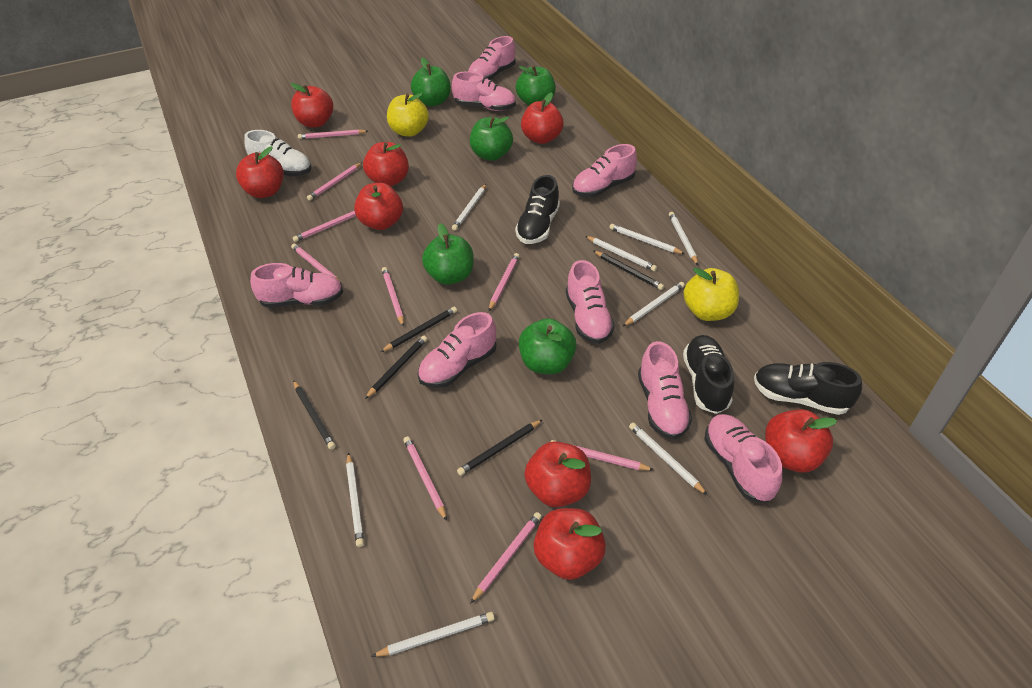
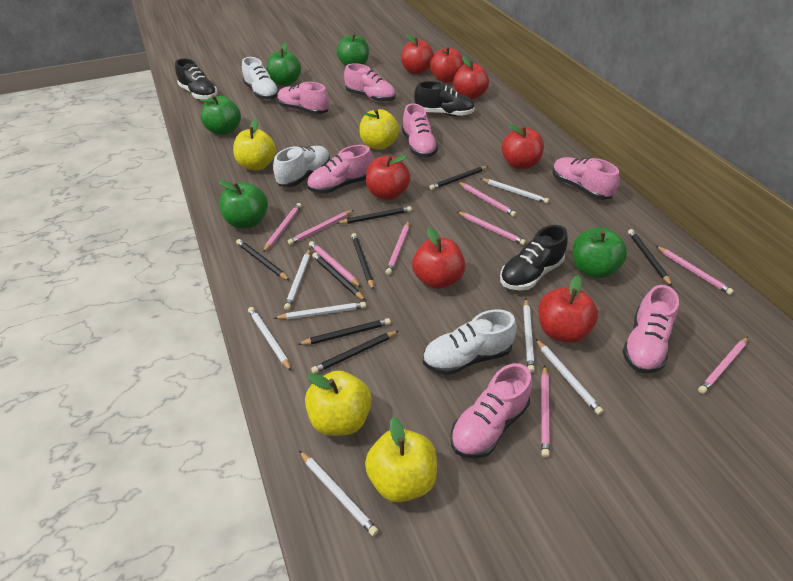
black pencil: [293,380,336,450] [365,336,427,399] [381,306,457,352] [457,419,543,476] [593,250,664,290] = 5 -> [236,239,290,281] [297,318,391,345] [311,331,398,374] [312,252,365,301] [337,206,412,224] [351,233,374,290] [429,166,489,190] [628,229,672,286] = 8
pink shoe: [250,263,343,308] [418,312,497,388] [452,71,516,111] [468,36,516,80] [566,260,615,344] [572,144,637,197] [638,341,692,439] [704,414,782,502] = 8 -> [277,82,329,114] [307,145,373,193] [344,63,396,102] [402,103,438,158] [450,363,532,459] [552,157,619,200] [622,285,679,373] = 7
red apple: [236,146,284,198] [291,83,333,127] [354,183,403,230] [363,142,409,186] [521,92,564,144] [524,441,591,507] [533,508,606,580] [765,409,837,473] = 8 -> [366,155,411,200] [401,34,434,74] [412,227,465,289] [430,47,464,83] [453,56,489,100] [502,124,544,169] [538,275,598,343] = 7
white pencil: [346,452,364,547] [371,612,494,657] [452,184,486,231] [585,236,657,271] [610,224,685,254] [623,282,685,326] [629,423,708,495] [669,212,698,265] = 8 -> [248,307,291,371] [274,302,366,320] [284,249,310,310] [299,451,379,536] [480,178,549,204] [523,299,535,373] [536,339,603,415] = 7
white shoe: [244,130,311,176] = 1 -> [242,57,280,100] [273,146,330,187] [423,310,517,375] = 3
yellow apple: [387,93,429,137] [683,268,739,321] = 2 -> [233,119,276,170] [305,370,372,436] [359,109,399,150] [365,417,437,502] = 4

